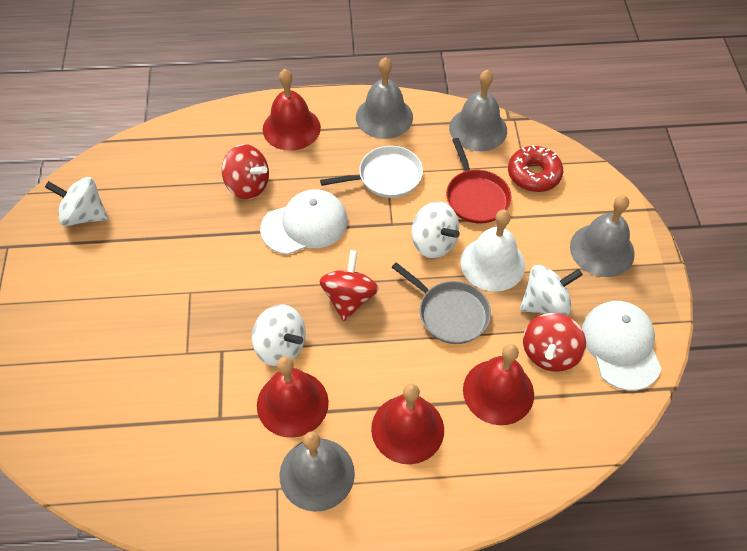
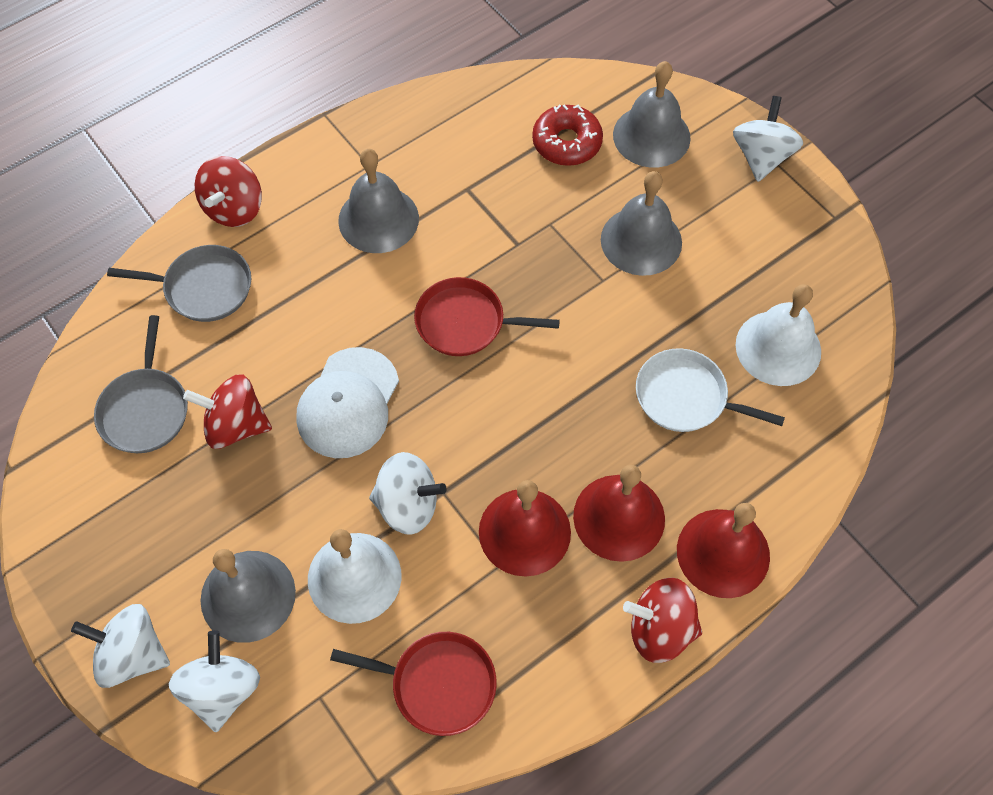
grey pan: [392,262,491,344] = 1 -> [94,315,188,453] [107,245,251,322] = 2
red bell: [257,356,329,438] [263,69,321,151] [371,384,444,464] [463,344,534,425] = 4 -> [479,480,571,577] [573,465,665,562] [677,503,770,598] = 3
red pan: [446,138,511,224] = 1 -> [330,632,497,736] [414,277,560,356] = 2
white bell: [460,210,525,292] = 1 -> [308,529,401,624] [735,284,821,386] = 2
white cap: [260,189,348,255] [582,301,662,391] = 2 -> [296,347,399,458] = 1

